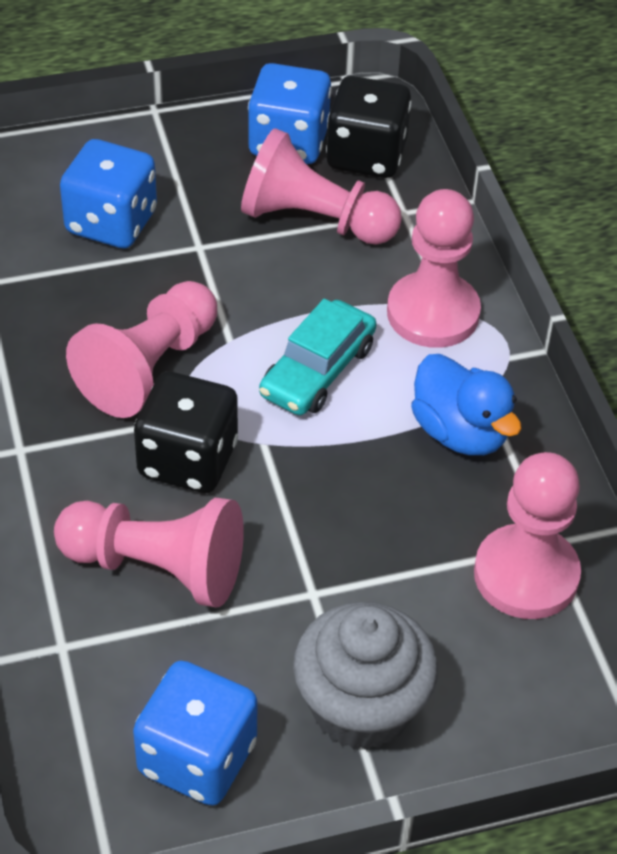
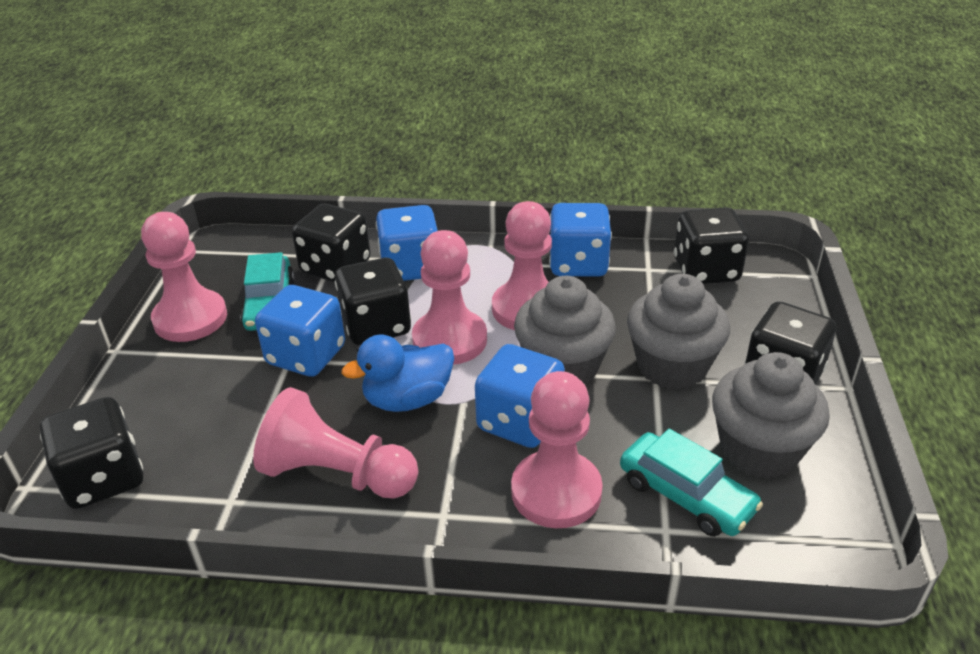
black dice: [134,371,238,493] [326,76,412,178] = 2 -> [40,397,143,509] [292,204,370,282] [335,258,411,345] [674,207,749,284] [744,301,836,385] = 5
blue dice: [60,139,157,249] [133,661,258,806] [248,63,332,164] = 3 -> [255,285,345,377] [376,205,438,281] [475,344,565,448] [549,203,612,277] = 4
grey cupcake: [293,602,438,750] = 1 -> [514,276,616,385] [627,274,730,390] [712,352,830,479] = 3
turquoise car: [259,299,377,415] = 1 -> [240,252,295,331] [620,429,763,537] = 2

